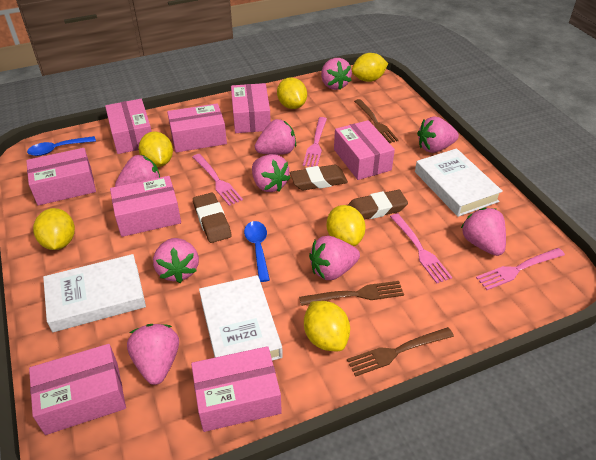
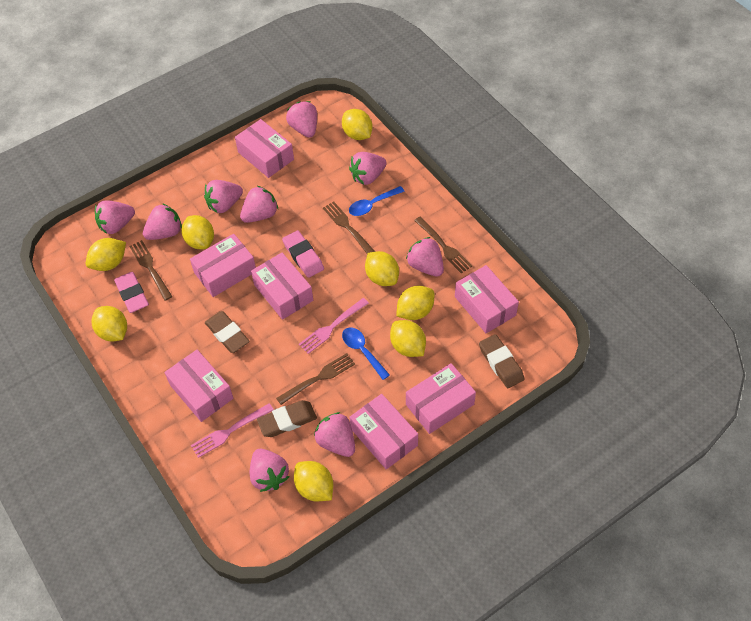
brown fork: [299,281,404,306] [347,327,454,377] [354,99,399,143] = 3 -> [129,240,173,301] [276,353,355,405] [323,201,375,254] [414,217,472,274] = 4
pink box: [26,148,96,206] [29,344,126,435] [105,99,152,154] [110,176,181,237] [167,103,227,153] [191,346,282,432] [231,83,271,133] [334,120,395,180] = 8 -> [164,350,233,422] [190,234,256,297] [235,119,294,178] [251,253,313,320] [350,394,418,470] [406,363,476,434] [455,265,519,333] = 7
pink eraser: none = 0 -> [114,272,149,313] [282,230,324,278] = 2
pink fork: [193,154,243,206] [303,117,327,167] [390,213,452,284] [476,248,565,290] = 4 -> [191,403,274,458] [299,298,369,354] = 2
white book: [43,254,146,332] [199,275,283,361] [415,148,503,217] = 3 -> none = 0
yellow lemon: [33,208,75,250] [139,131,173,167] [277,77,307,109] [304,301,350,351] [327,205,366,246] [352,53,388,82] = 6 -> [86,238,126,271] [91,306,127,342] [181,215,214,249] [294,461,333,501] [342,109,373,140] [365,251,399,286] [390,320,426,357] [396,286,435,320] = 8

